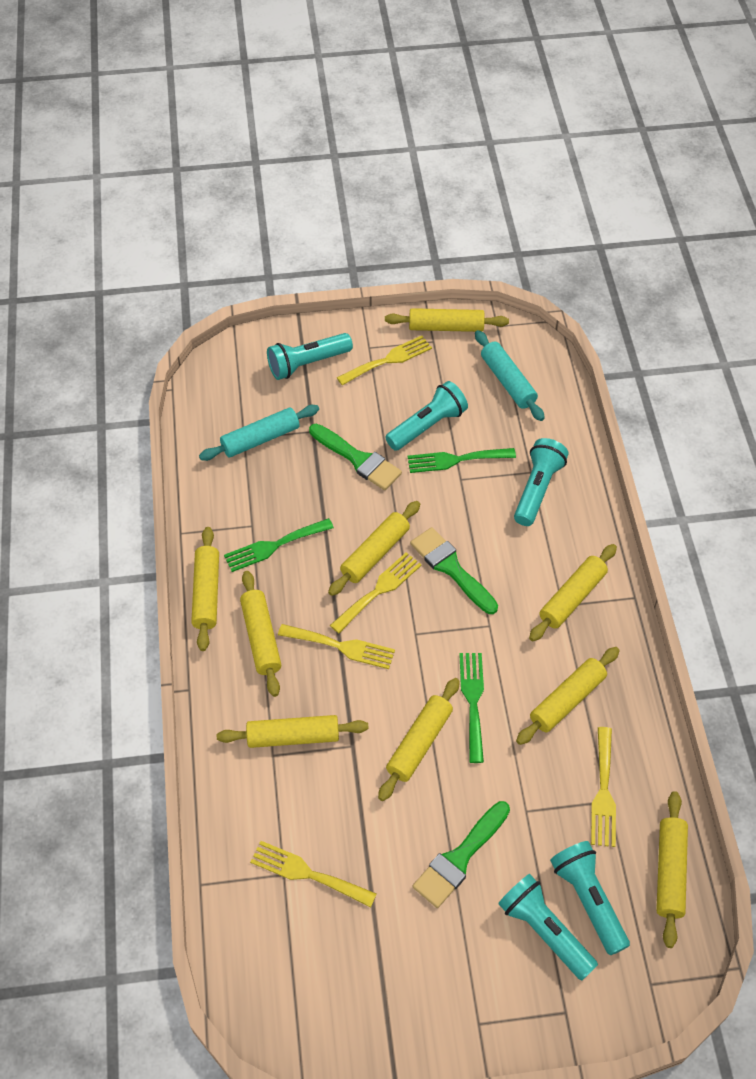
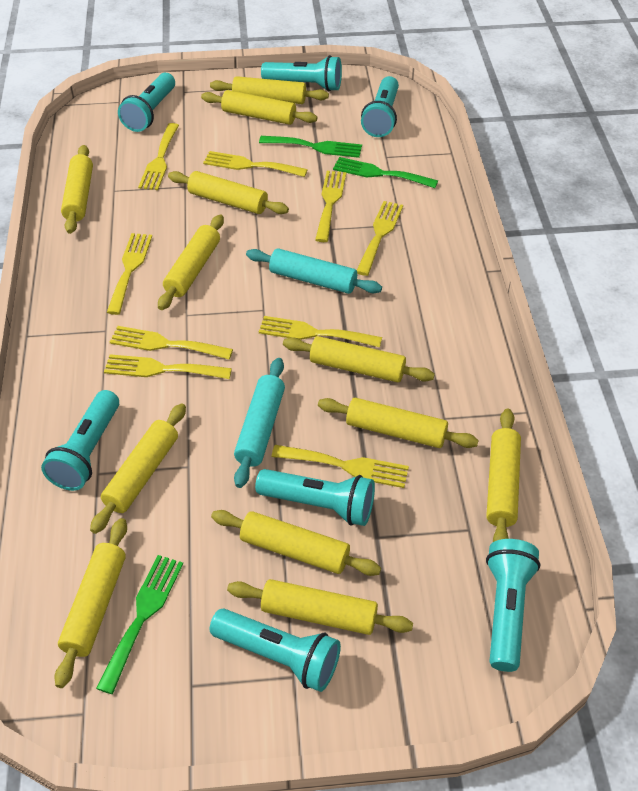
green brush: [309,424,402,490] [410,527,498,614] [413,801,510,908] = 3 -> none = 0
turquoise flashlight: [267,333,353,380] [385,381,468,451] [498,874,598,980] [514,438,569,526] [550,841,630,955] = 5 -> [41,390,119,491] [118,73,175,132] [210,609,341,692] [255,469,375,526] [261,55,342,92] [361,76,399,137] [486,539,540,672] = 7
yellow fork: [250,841,377,907] [278,624,395,669] [330,552,422,633] [337,335,432,385] [591,727,616,847] = 5 -> [104,354,232,379] [107,233,152,315] [110,326,233,359] [138,123,179,190] [203,151,308,177] [259,316,382,347] [272,445,409,488] [315,171,346,242] [357,201,403,276] = 9
yellow rolling pin: [191,527,219,651] [217,715,369,748] [240,571,281,697] [328,501,420,596] [378,678,460,801] [385,308,509,332] [516,647,620,745] [529,544,617,641] [656,791,688,948] = 9 -> [54,518,127,688] [61,145,93,234] [90,403,186,534] [158,214,224,310] [168,171,289,214] [201,90,317,125] [210,76,329,104] [211,510,381,576] [227,579,413,635] [283,336,435,382] [318,398,479,448] [486,409,521,542] = 12

